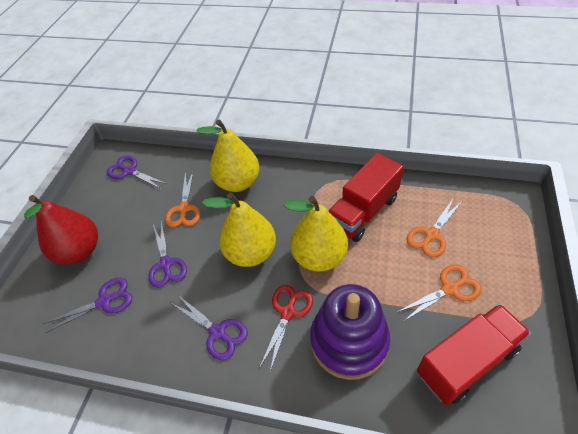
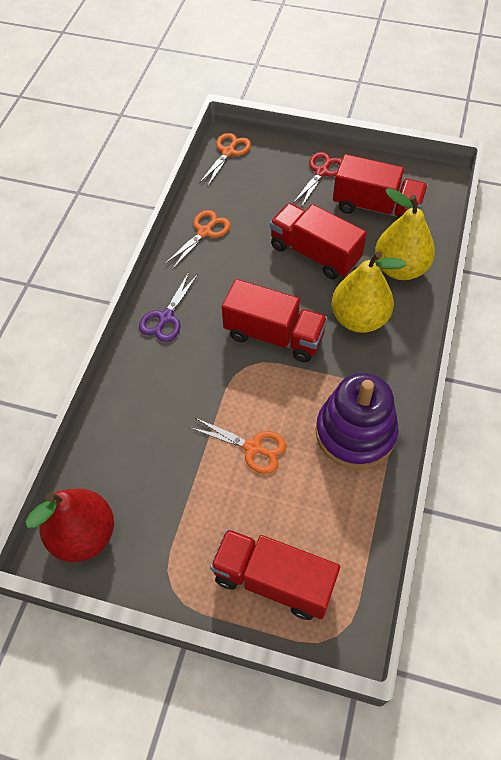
purple scissors: [43,278,132,333] [107,156,167,189] [148,220,187,288] [171,295,248,360] = 4 -> [139,272,198,342] = 1
red truck: [328,153,404,242] [417,304,531,405] = 2 -> [210,529,340,620] [222,279,328,362] [270,203,367,280] [333,154,428,219] = 4
yellow pear: [196,120,260,192] [202,193,276,267] [284,196,348,272] = 3 -> [331,252,406,333] [375,188,435,280] = 2

